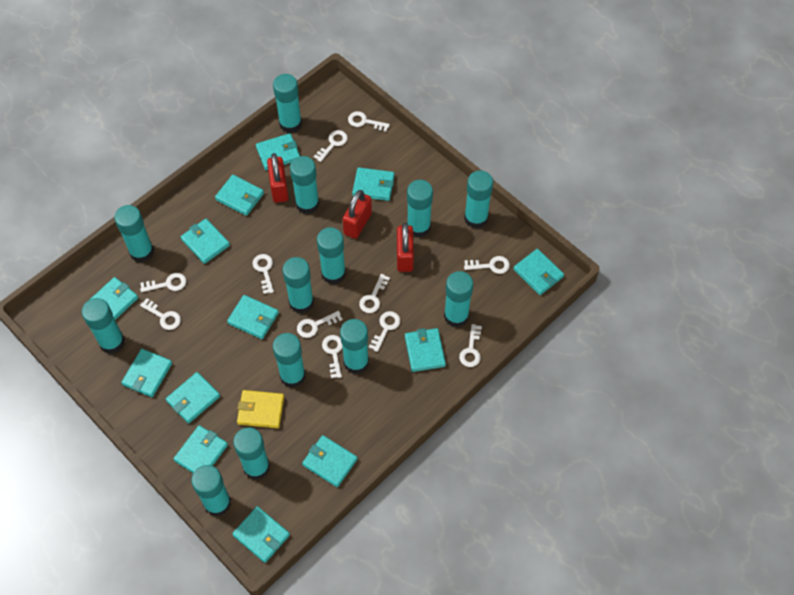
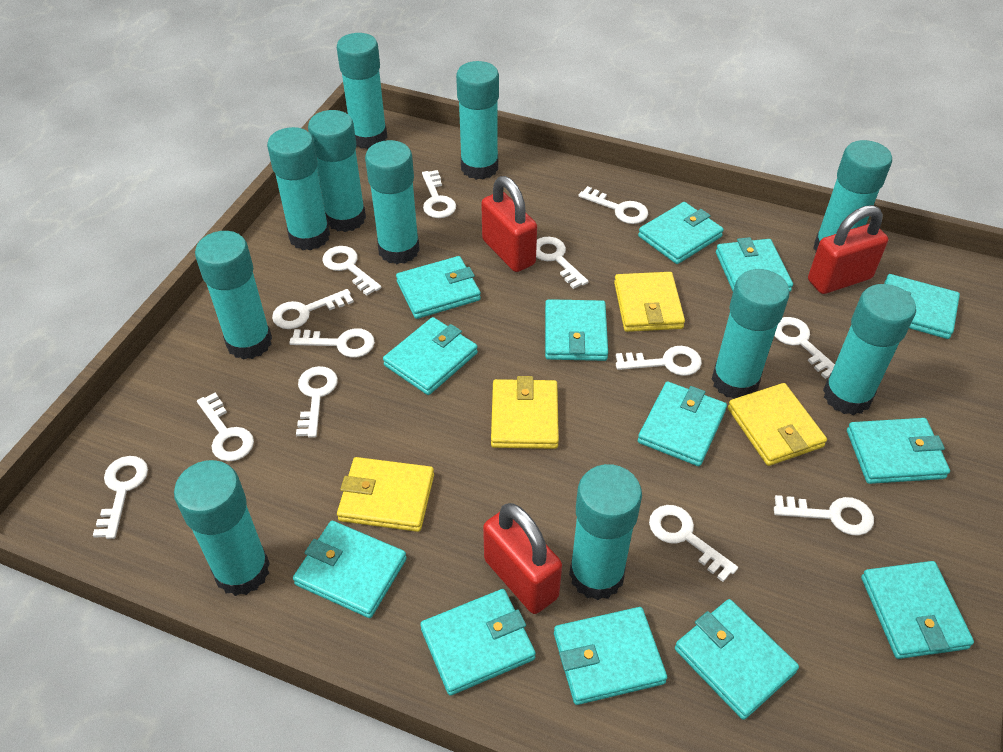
turquoise glue stick: [82,298,125,354] [114,205,154,263] [191,465,231,517] [233,427,270,480] [273,74,302,133] [273,333,306,388] [282,257,314,314] [290,156,319,214] [317,227,346,284] [340,319,369,374] [407,180,433,238] [444,271,473,328] [464,170,493,229] = 13 -> [174,460,270,596] [195,231,272,360] [267,127,330,250] [308,110,366,232] [337,33,387,149] [365,140,420,264] [456,61,499,180] [569,464,642,600] [712,269,790,399] [813,140,892,254] [823,284,916,415] = 11
white key: [140,273,186,292] [140,298,181,330] [253,254,274,294] [297,311,342,338] [313,130,348,162] [322,335,343,378] [348,111,390,132] [359,274,390,313] [369,311,400,352] [459,324,482,367] [464,256,510,274] = 11 -> [93,456,148,539] [197,393,254,461] [272,289,354,329] [289,328,375,358] [296,366,338,438] [322,246,382,296] [422,170,456,218] [536,237,589,289] [578,186,648,224] [616,346,702,376] [649,505,738,582] [774,317,835,379] [774,495,874,536] = 13
yellow wallet: [237,390,284,428] = 1 -> [337,457,434,532] [491,376,559,449] [614,272,685,332] [728,383,827,466] = 4

